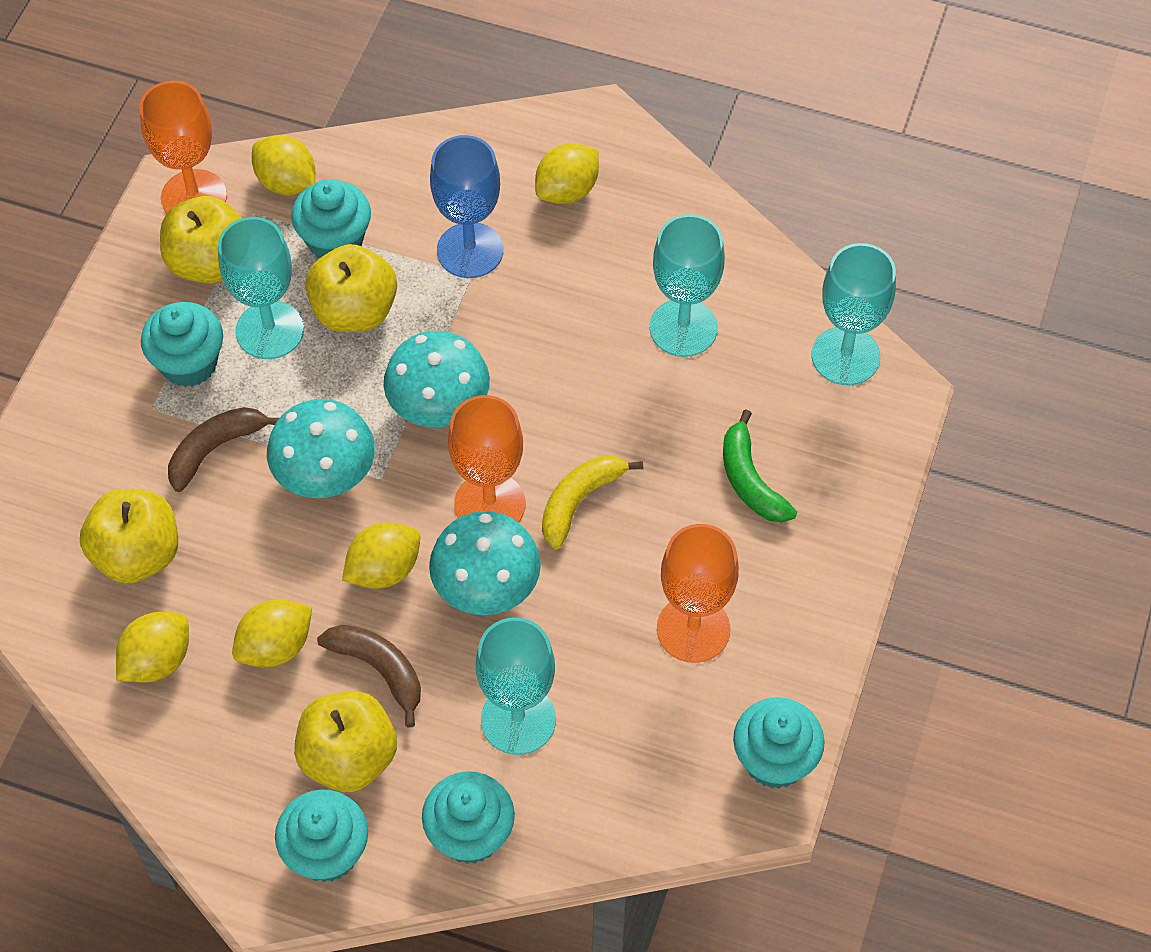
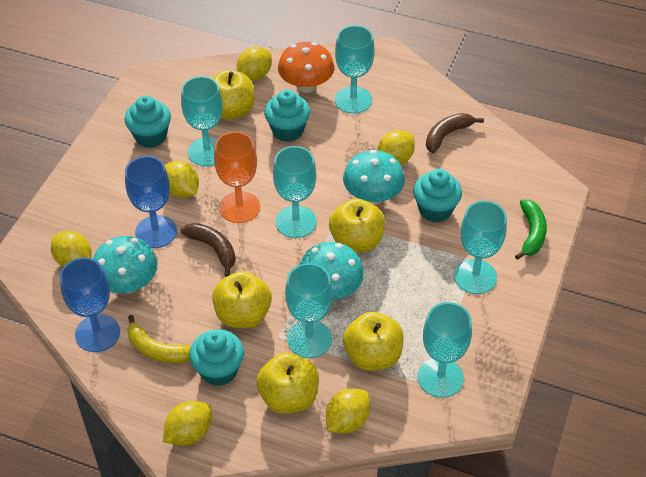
blue goblet: [430,135,503,278] = 1 -> [60,257,120,352] [125,156,177,248] = 2
orange goblet: [139,81,227,213] [448,395,525,523] [657,524,739,663] = 3 -> [214,131,260,223] = 1
orange mushroom: none = 0 -> [278,42,334,93] = 1
turquoise cupcake: [141,302,223,387] [275,790,368,882] [291,179,371,258] [422,771,515,864] [733,697,825,789] = 5 -> [125,95,171,148] [189,329,244,386] [264,89,310,142] [413,169,462,222] = 4
turquoise goblet: [218,217,304,359] [476,617,556,755] [650,214,725,357] [812,243,896,385] = 4 -> [181,76,223,166] [273,146,317,238] [285,263,333,358] [335,25,374,114] [418,302,472,398] [454,201,507,294] = 6
yellow apple: [80,489,178,584] [160,196,242,283] [294,691,397,792] [306,244,397,332] = 4 -> [212,70,254,120] [212,271,272,328] [257,353,319,414] [329,198,385,253] [343,312,404,371] = 5
yellow lemon: [116,612,189,683] [232,599,312,668] [252,135,315,195] [342,522,420,589] [535,143,599,204] = 5 -> [51,231,92,267] [163,401,212,446] [164,161,199,198] [237,47,272,81] [326,388,370,434] [377,130,415,165] = 6

